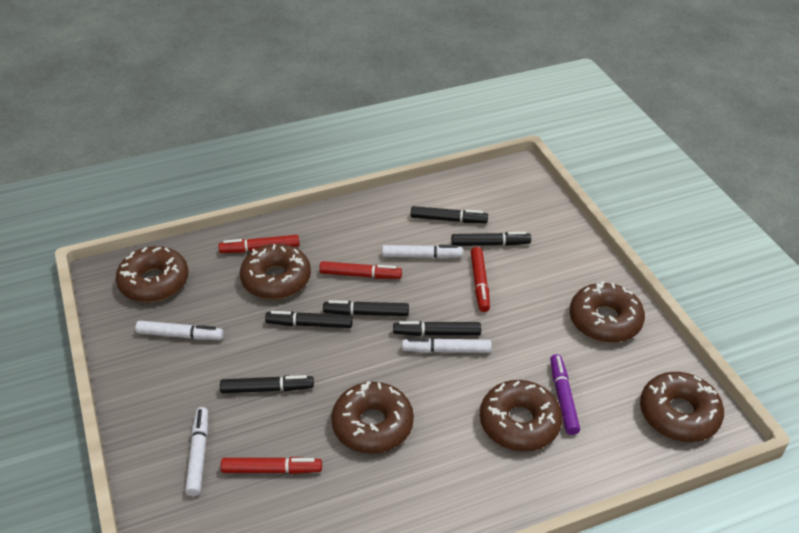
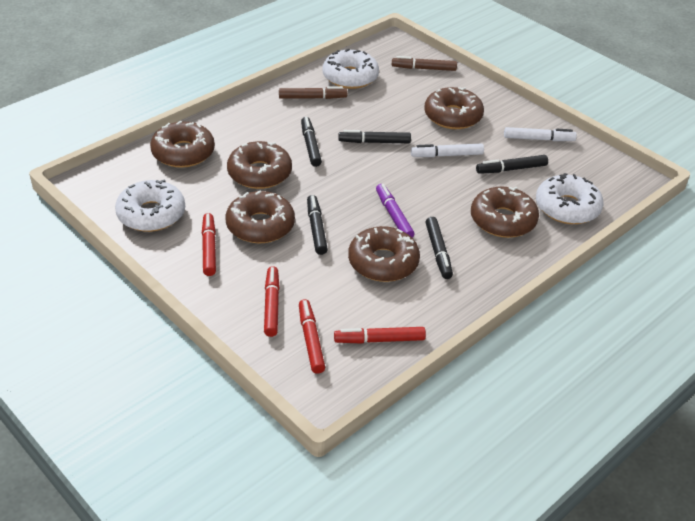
black marker: [220,375,314,393] [265,311,353,328] [323,300,409,316] [393,321,481,336] [411,206,488,223] [451,232,531,246] = 6 -> [301,117,322,167] [307,195,328,255] [338,130,411,143] [426,217,453,279] [476,155,548,174] = 5
brown marker: none = 0 -> [279,86,347,99] [392,56,457,71] = 2
white donut: none = 0 -> [115,180,185,232] [322,49,379,89] [536,173,604,224] = 3
white marker: [135,321,224,340] [185,407,208,496] [382,245,463,259] [402,338,492,353] = 4 -> [411,144,484,157] [504,127,577,141] = 2

